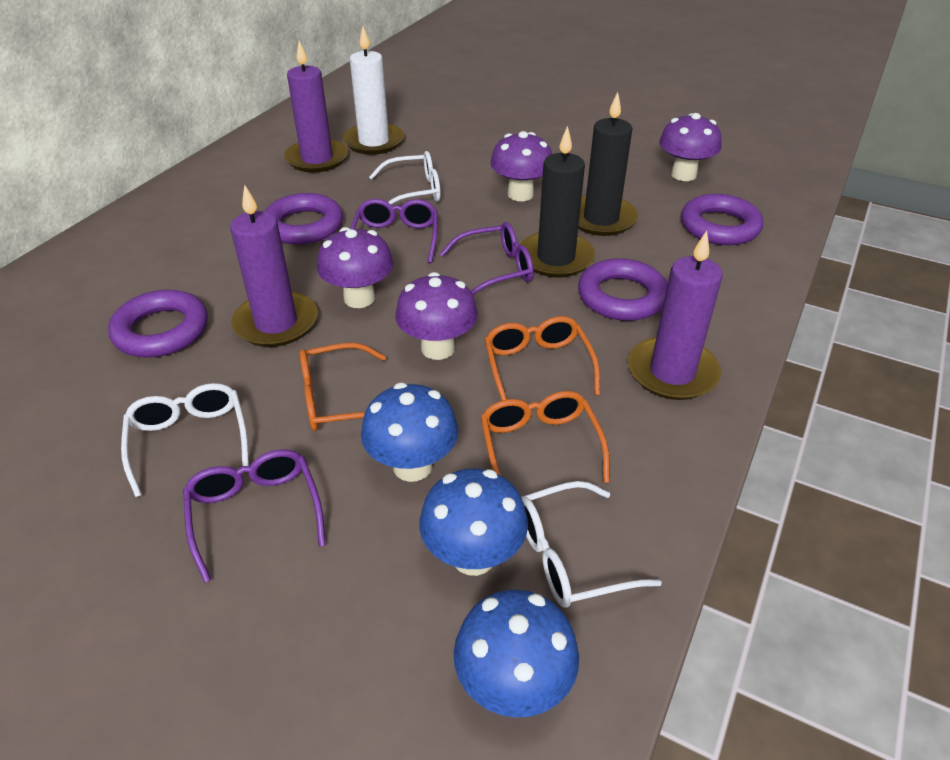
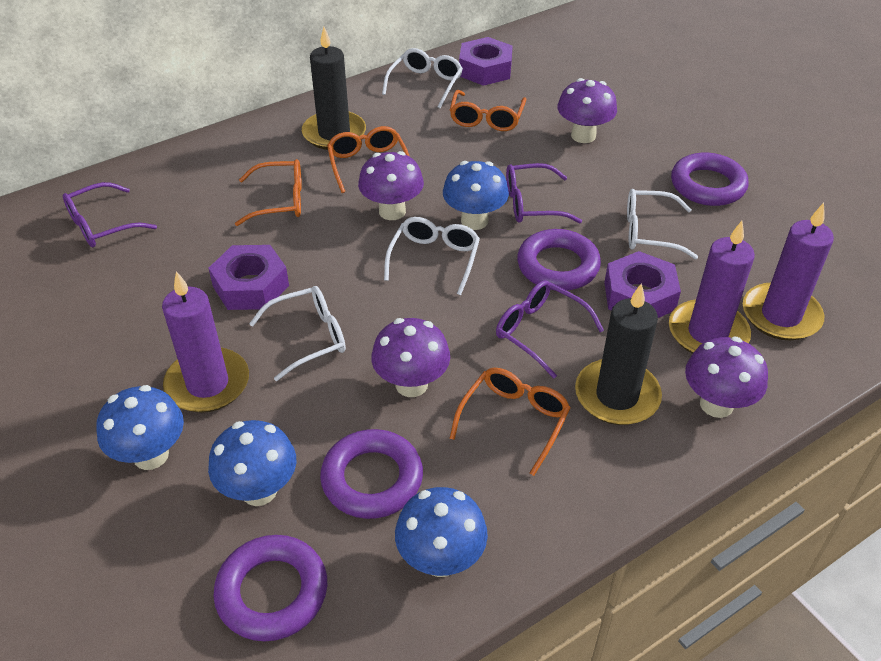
blue mushroom: [361,383,458,482] [419,468,528,576] [454,589,579,718] = 3 -> [96,385,184,470] [208,420,296,506] [395,487,488,577] [443,161,509,230] = 4
orange glasses: [300,343,386,431] [481,391,610,483] [485,316,600,400] = 3 -> [235,159,302,226] [327,126,410,193] [450,90,526,131] [450,368,571,476] = 4
purple nut: none = 0 -> [209,245,289,310] [459,37,513,86] [604,251,681,318] = 3
white candle: [343,27,404,155] = 1 -> none = 0
white glasses: [121,383,249,497] [369,151,441,205] [521,481,662,608] = 3 -> [249,286,346,381] [382,48,463,108] [384,217,480,295] [627,189,698,259] = 4

